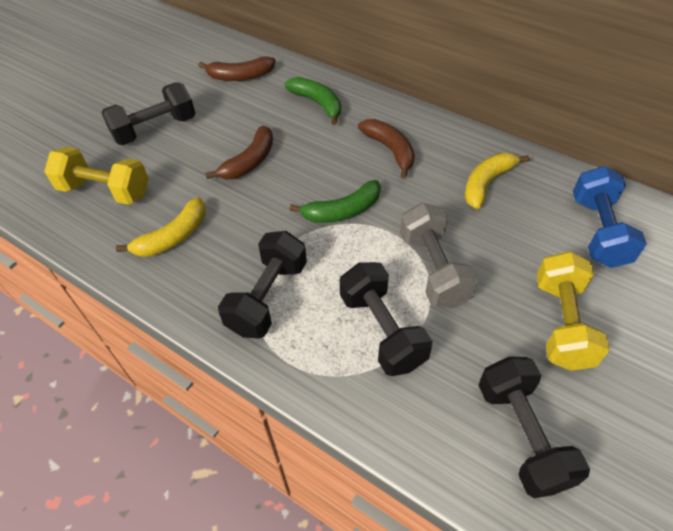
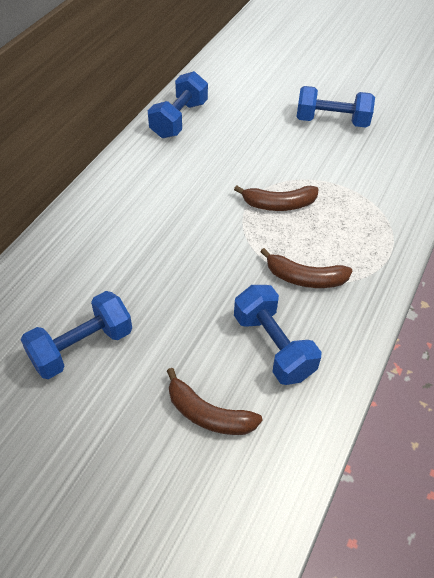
black dumbbell: [102,82,195,145] [218,231,307,339] [340,262,432,376] [479,356,590,498] = 4 -> none = 0
blue dumbbell: [573,166,647,268] = 1 -> [21,291,132,379] [148,71,208,138] [234,285,322,385] [297,86,375,128] = 4
green banana: [285,77,341,125] [290,180,381,223] = 2 -> none = 0
grey dumbbell: [400,203,479,308] = 1 -> none = 0
yellow banana: [116,197,205,257] [465,153,529,209] = 2 -> none = 0
yellow dumbbell: [44,147,149,205] [537,251,610,371] = 2 -> none = 0

